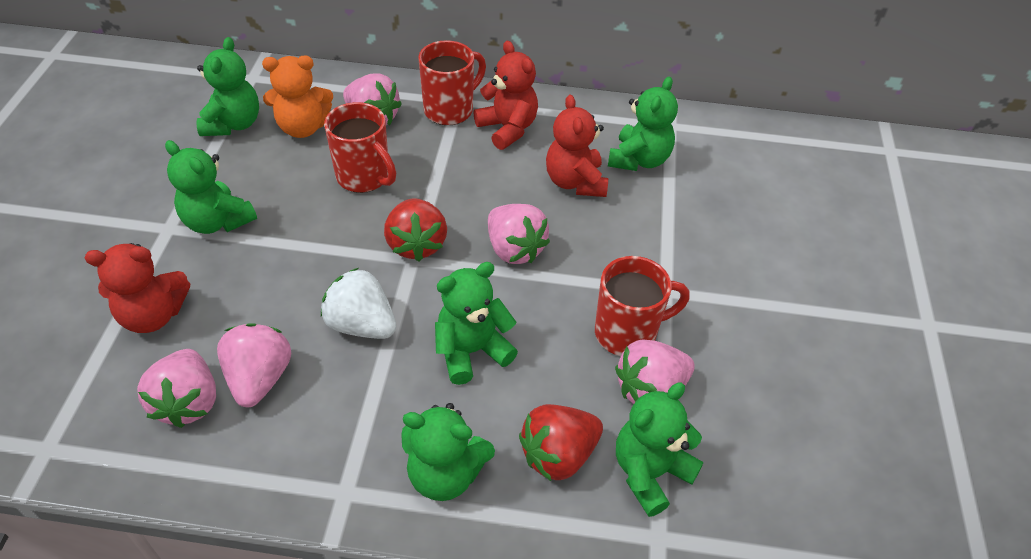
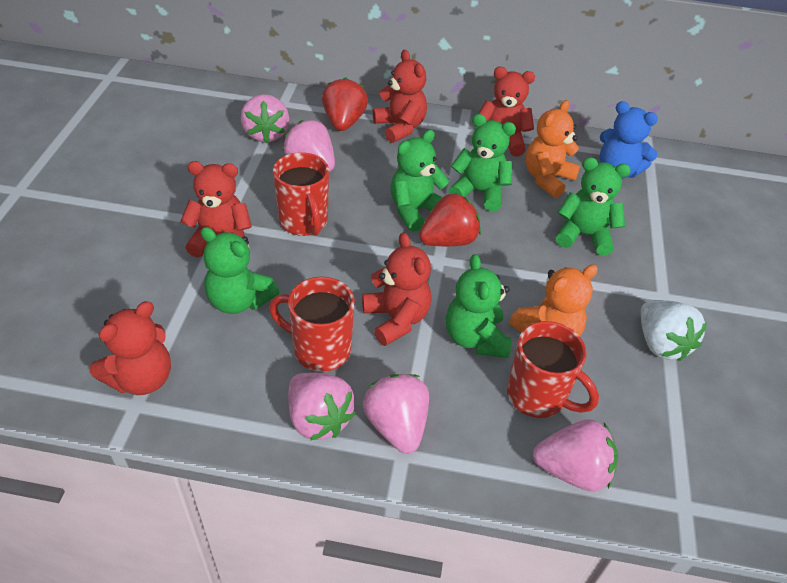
blue teddy bear: none = 0 -> [599,101,658,179] = 1
green teddy bear: [165,140,257,234] [196,37,259,136] [401,403,495,501] [435,262,518,385] [608,77,678,171] [616,382,703,517] = 6 -> [201,227,280,314] [390,130,449,232] [446,254,511,358] [449,114,516,211] [556,157,631,256] = 5
orange teddy bear: [262,55,333,138] = 1 -> [509,264,598,336] [525,100,580,198] = 2
red teddy bear: [85,243,190,333] [474,41,538,150] [546,95,608,197] = 3 -> [89,301,171,395] [180,161,252,257] [362,232,431,346] [373,50,427,143] [478,67,535,156] = 5

